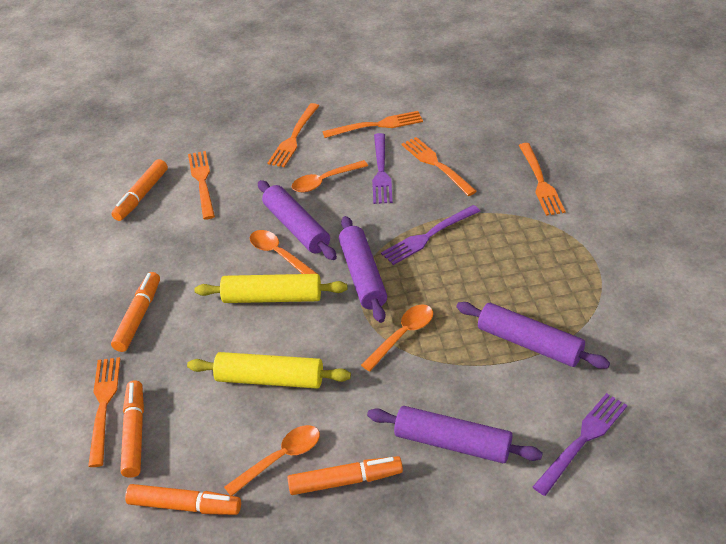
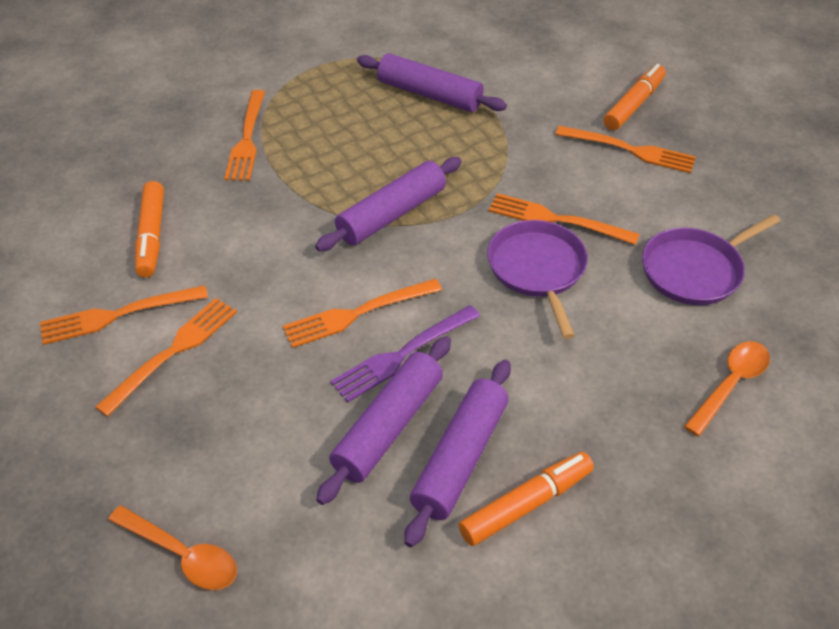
orange marker: [111,159,168,221] [111,272,160,352] [120,380,144,478] [125,484,241,515] [287,456,403,495] = 5 -> [135,181,164,278] [459,452,594,546] [603,64,666,130] = 3
orange spoon: [224,425,320,496] [250,230,317,274] [292,160,368,192] [361,305,433,371] = 4 -> [108,505,237,590] [684,341,770,436] = 2
purple fork: [372,133,393,204] [381,205,480,265] [533,393,627,496] = 3 -> [330,305,480,402] = 1
purple pan: none = 0 -> [487,220,588,339] [642,214,781,305] = 2
yellow rolling pin: [187,352,351,389] [195,274,348,303] = 2 -> none = 0

